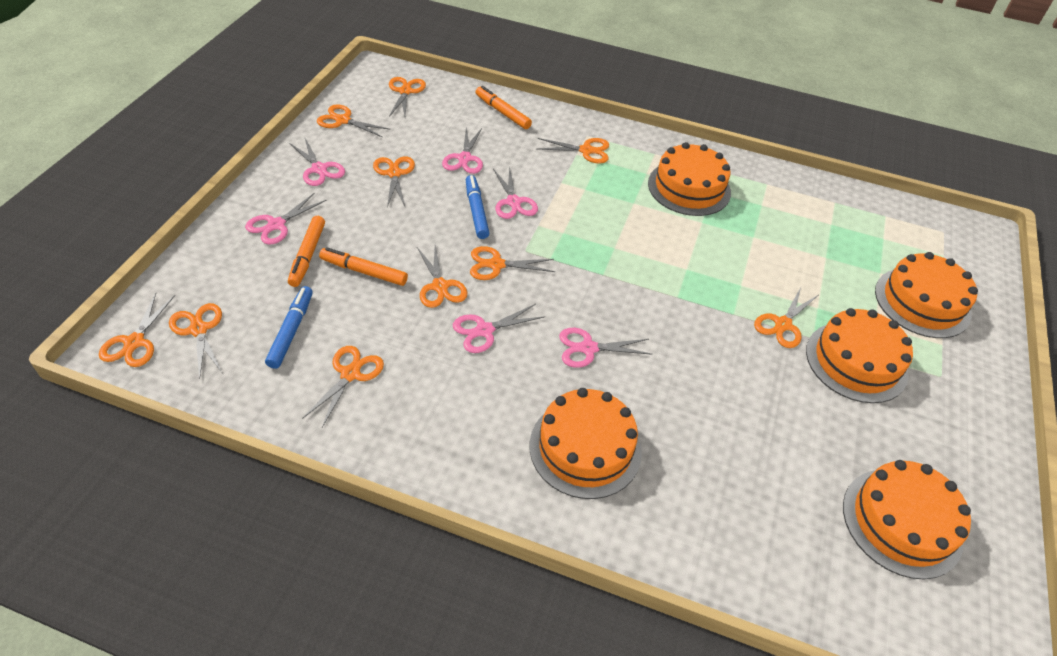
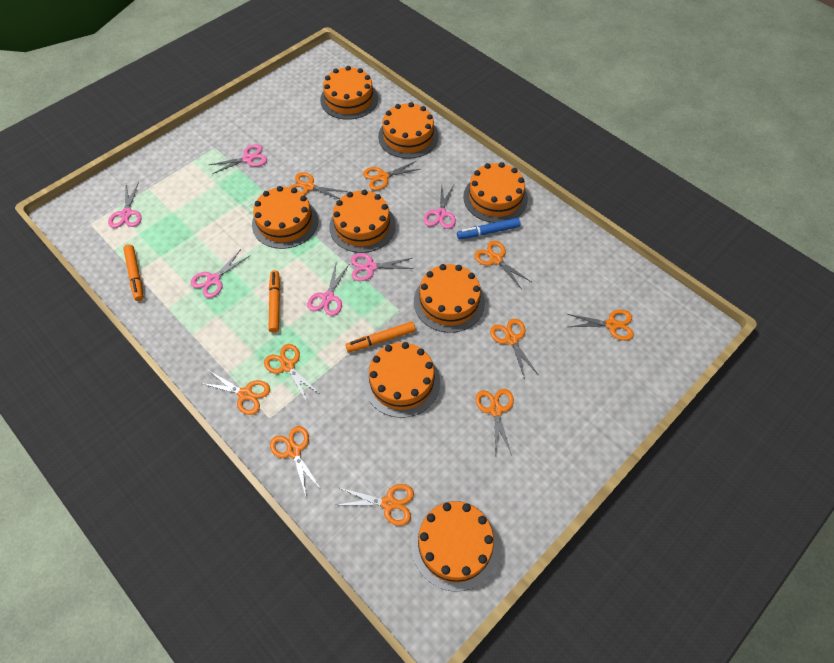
blue marker: [265,286,313,369] [466,175,489,239] = 2 -> [457,218,520,239] = 1
orange cake: [530,388,642,499] [648,142,731,216] [806,308,913,403] [843,460,971,579] [875,252,978,338] = 5 -> [252,186,318,249] [320,66,378,120] [329,190,396,253] [364,342,440,418] [378,102,439,159] [411,501,499,592] [414,264,485,333] [463,162,528,223] = 8

